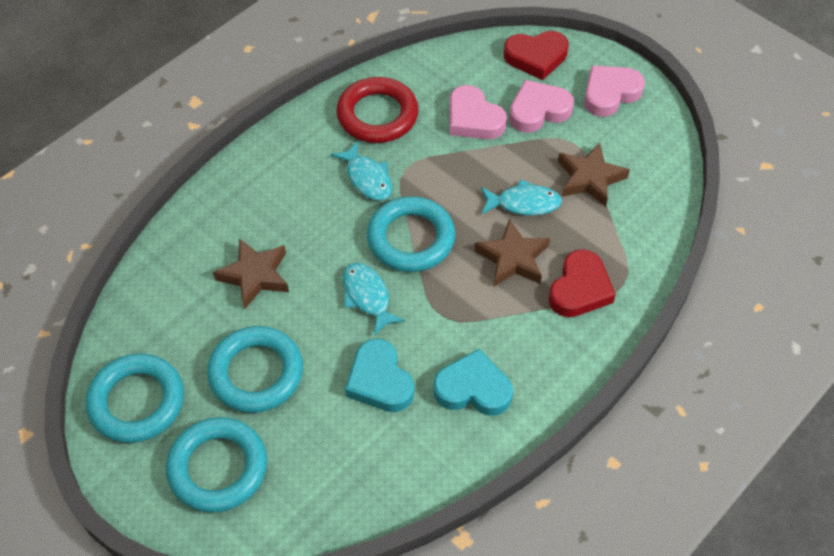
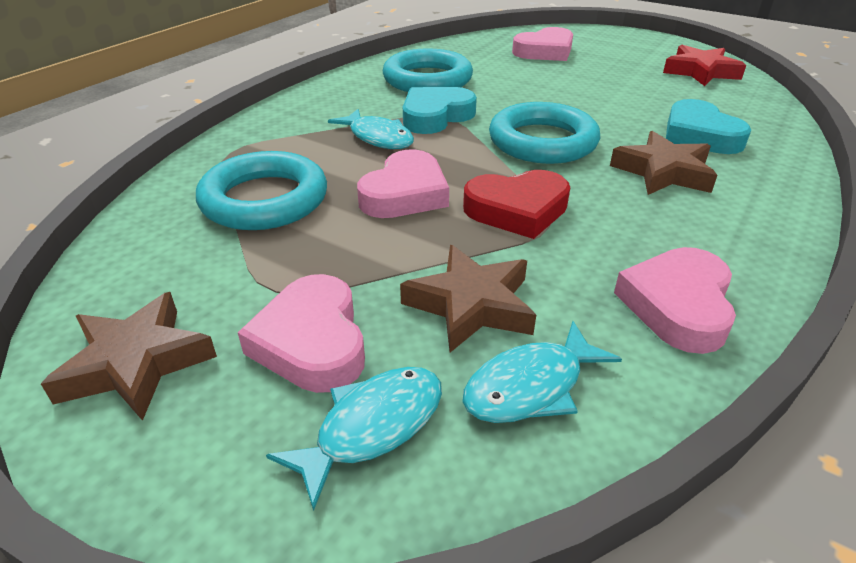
pink heart: [449,85,507,139] [509,80,574,133] [584,65,645,117] = 3 -> [238,274,365,393] [357,149,449,218] [512,27,573,61] [614,247,736,354] = 4
red heart: [504,31,569,80] [548,249,616,317] = 2 -> [463,170,570,239] = 1
red ring: [336,77,419,143] = 1 -> none = 0
red star: none = 0 -> [663,45,746,86] = 1
turquoise ring: [86,353,184,443] [166,417,267,512] [207,326,303,413] [367,196,455,272] = 4 -> [196,151,327,230] [383,48,473,92] [489,102,600,164] = 3

